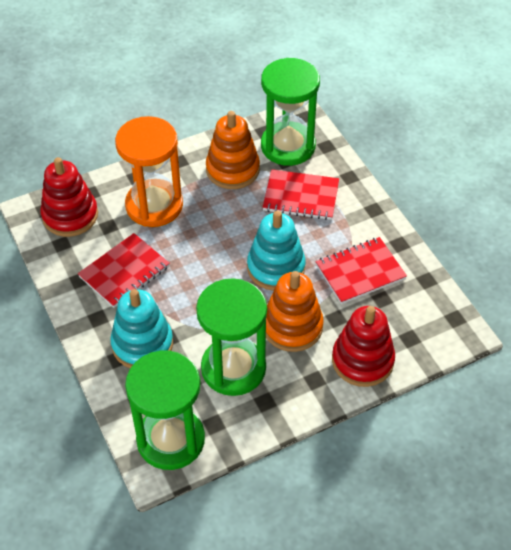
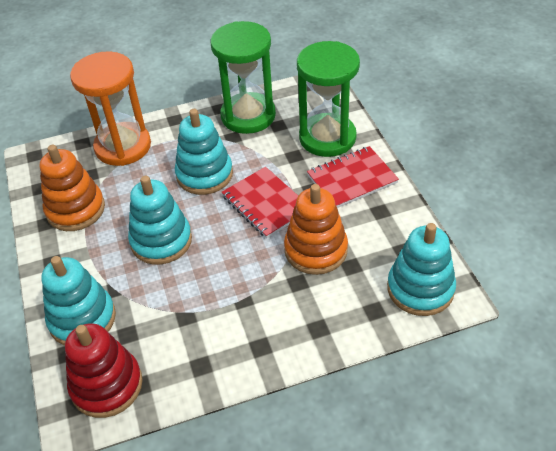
green hourglass: [125,350,205,470] [196,278,267,396] [261,58,320,166] = 3 -> [210,21,276,134] [297,41,360,157] = 2
red notebook: [78,233,170,308] [262,169,339,220] [316,237,407,304] = 3 -> [222,167,298,239] [307,146,399,208] = 2
red stacking toy: [40,157,98,237] [332,306,395,387] = 2 -> [65,323,143,418] = 1
turquoise stacking toy: [110,289,173,368] [247,211,306,291] = 2 -> [42,256,116,346] [128,176,192,265] [175,109,233,195] [387,223,456,316] = 4

